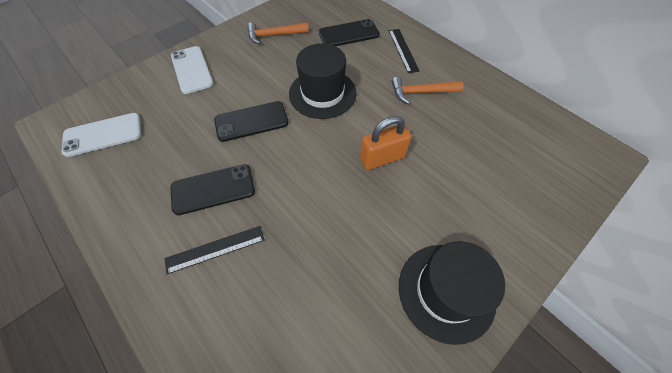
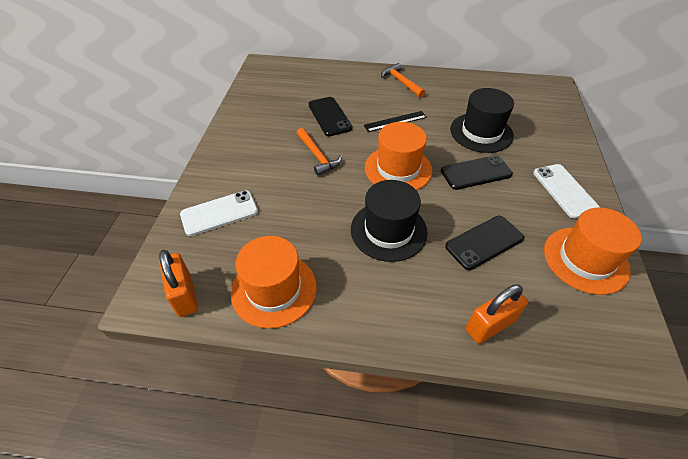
black ruler: [165,226,264,274] [389,29,419,73] = 2 -> [364,111,427,132] = 1
orange hat: none = 0 -> [231,236,317,329] [365,122,432,190] [544,208,642,295] = 3
orange padlock: [360,116,412,170] = 1 -> [159,250,198,317] [466,284,528,344] = 2

